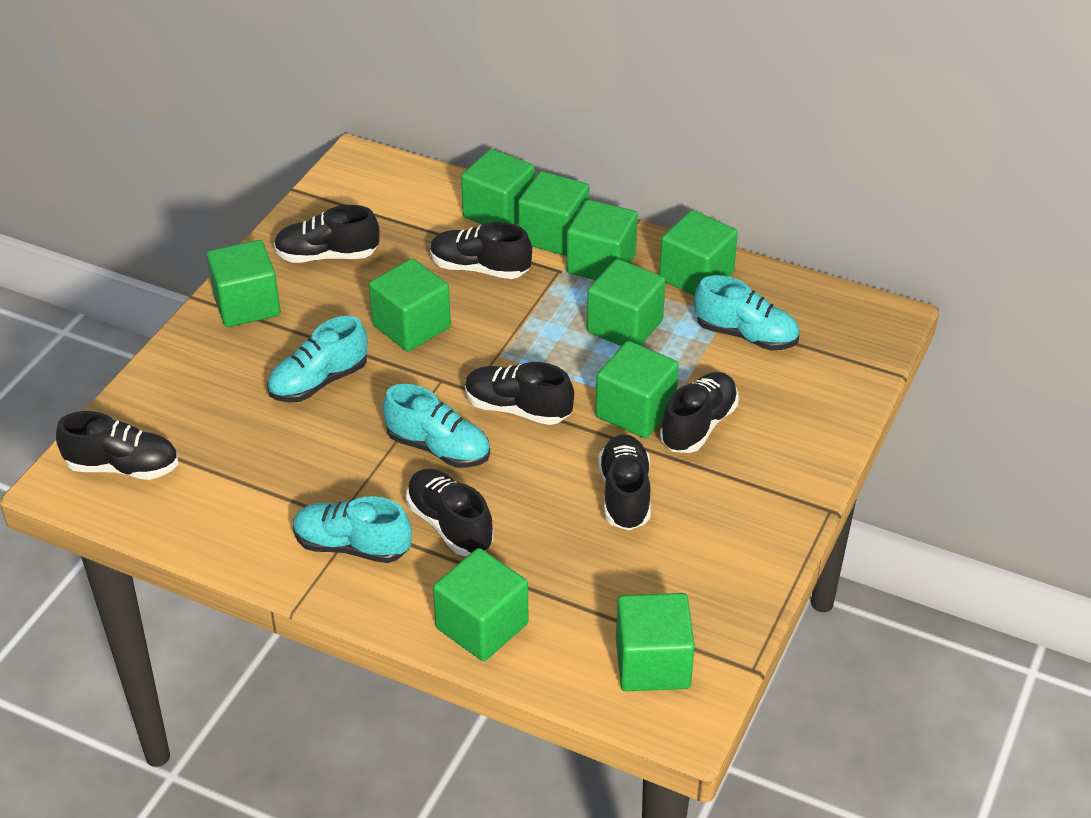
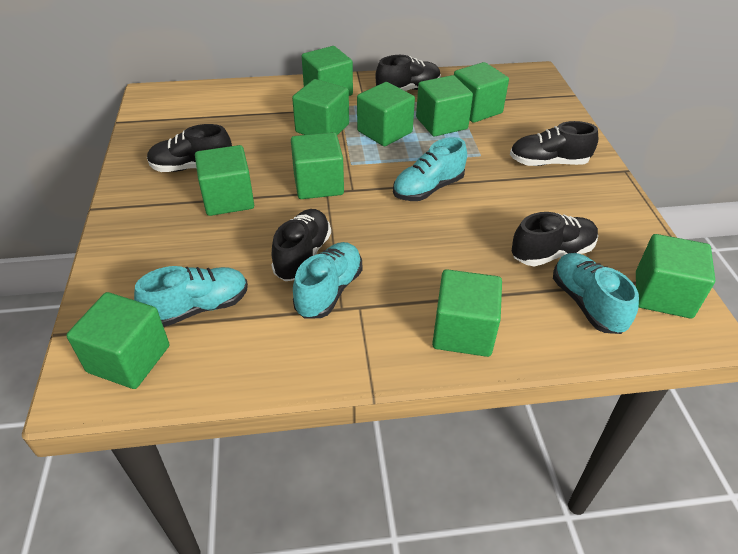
black shoe: [56,411,178,480] [274,205,380,263] [406,469,494,556] [430,222,532,279] [465,362,574,425] [598,434,651,530] [660,372,739,453] = 7 -> [147,124,232,172] [271,209,331,281] [376,55,441,91] [510,121,598,166] [511,212,598,267] = 5

